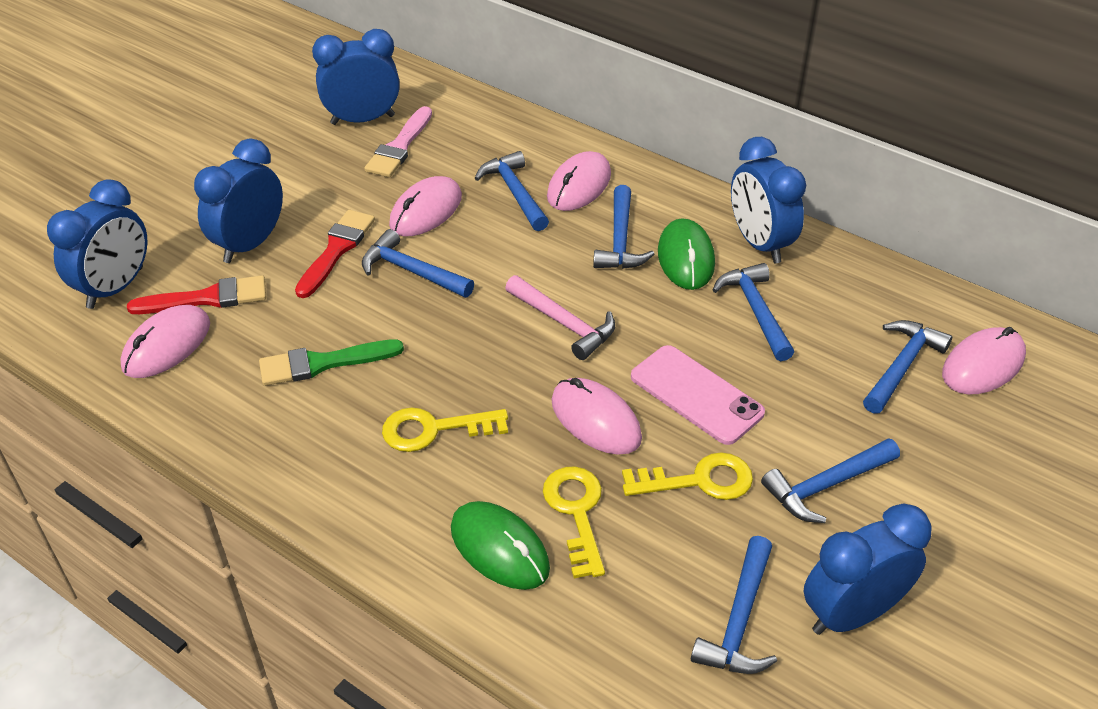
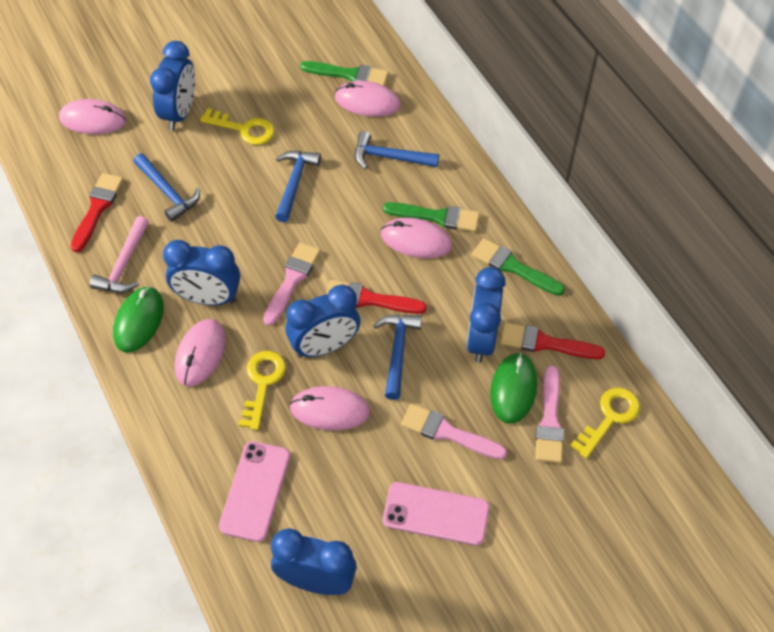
blue hammer: [362,229,474,298] [475,151,549,231] [593,185,654,269] [691,536,777,674] [713,263,794,361] [761,438,900,523] [863,320,952,414] = 7 -> [133,153,200,222] [275,151,321,222] [355,131,439,169] [373,315,422,400] = 4
green brush: [259,340,404,386] = 1 -> [300,61,389,86] [383,202,480,232] [472,238,565,296] = 3
pink brush: [364,106,432,177] = 1 -> [263,242,320,326] [401,404,507,460] [535,365,564,463] = 3
pink phone: [631,345,765,445] = 1 -> [219,441,290,542] [383,482,490,546] = 2
red brush: [127,275,266,314] [295,210,375,298] = 2 -> [70,173,123,252] [326,280,427,314] [501,322,605,359] = 3

